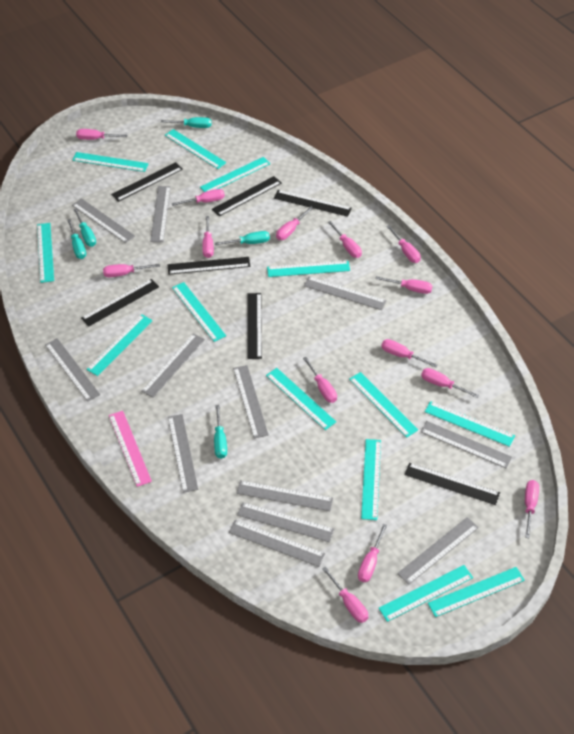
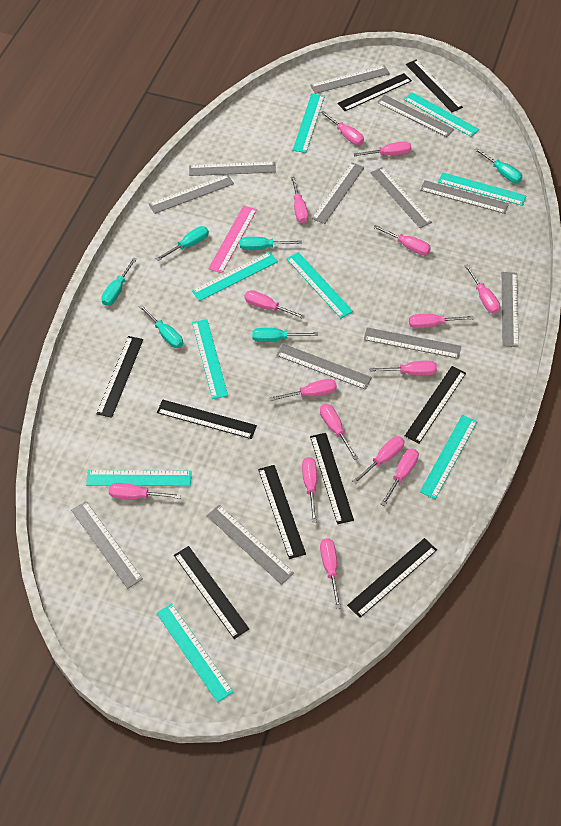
black ruler: [81,279,159,327] [111,162,183,202] [168,257,250,275] [212,176,281,217] [247,293,262,359] [274,190,352,217] [404,463,500,505] = 7 -> [96,336,143,418] [157,400,257,439] [174,546,249,639] [258,465,306,559] [310,433,354,524] [337,73,412,111] [347,538,437,618] [405,366,466,444] [406,60,463,112] = 9
pink screwdriver: [76,129,128,140] [103,264,160,277] [172,189,225,206] [202,216,214,258] [276,206,313,240] [303,357,337,403] [322,567,368,623] [328,221,362,258] [358,524,387,582] [376,276,432,294] [381,339,438,368] [386,225,421,263] [421,368,479,398] [525,480,539,538] = 14 -> [109,483,181,499] [244,290,305,319] [270,379,337,401] [291,176,308,223] [302,457,317,522] [320,404,358,460] [320,538,341,609] [321,111,364,145] [352,436,405,484] [353,141,412,156] [369,361,437,376] [373,225,431,255] [381,449,419,506] [409,314,474,328] [464,264,500,314] = 15
turquoise ruler: [37,223,54,283] [72,152,149,172] [86,314,153,376] [165,129,227,169] [172,282,226,342] [200,157,270,192] [266,368,336,430] [267,261,350,277] [349,372,418,437] [361,439,381,520] [379,565,473,622] [425,401,515,447] [428,567,525,617] = 13 -> [86,470,192,486] [156,603,233,702] [192,252,278,301] [192,319,228,399] [287,252,353,318] [293,94,325,153] [404,92,479,137] [420,415,477,499] [438,172,526,206] = 9
turquoise screwdriver: [67,219,86,259] [73,208,96,247] [161,117,212,128] [214,405,227,459] [215,231,270,246] = 5 -> [101,257,137,306] [139,305,183,348] [156,226,209,261] [240,237,302,250] [252,328,318,342] [474,148,522,183] = 6

